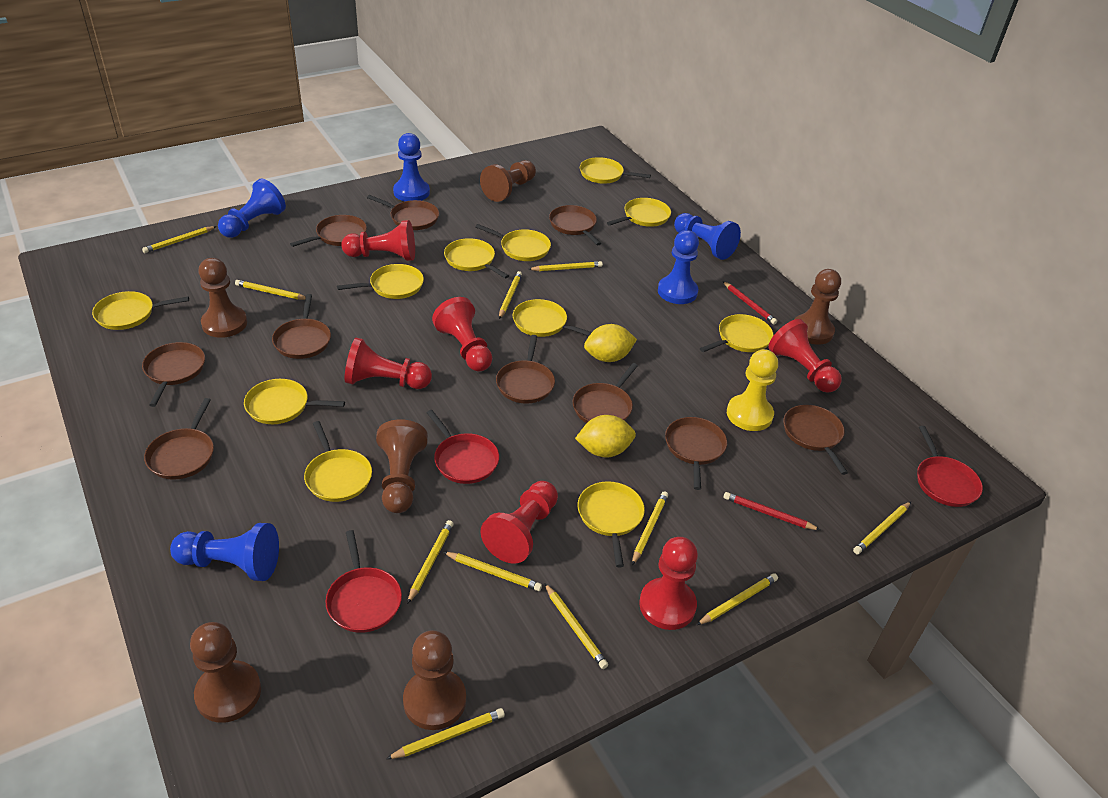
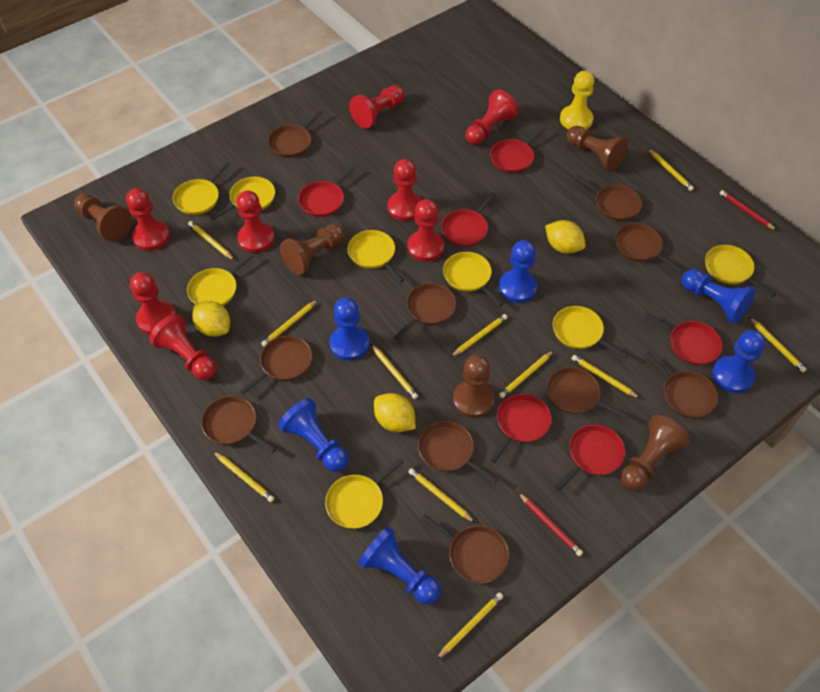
blue pawn: [170,523,279,581] [218,179,286,238] [393,133,430,201] [658,230,699,304] [674,213,741,260] = 5 -> [278,398,349,472] [329,298,369,361] [358,526,441,605] [499,240,537,303] [682,269,755,324] [712,330,766,393] = 6
brown pawn: [190,622,261,723] [198,258,247,338] [376,419,428,513] [403,630,466,730] [480,160,536,202] [794,269,841,345] = 6 -> [74,194,132,242] [280,224,345,275] [453,355,494,418] [566,126,628,171] [621,415,690,491] = 5
red pan: [326,530,402,633] [427,410,499,484] [917,426,983,507] = 3 -> [298,165,356,217] [441,193,496,247] [490,127,546,173] [490,394,551,463] [555,425,625,490] [643,312,723,365] = 6
red pawn: [341,220,415,261] [345,338,432,389] [432,297,492,372] [480,481,558,564] [639,537,698,630] [768,319,842,393] = 6 -> [126,188,170,251] [130,272,176,335] [149,314,216,380] [237,190,274,253] [349,85,405,129] [388,159,422,221] [407,199,444,262] [466,90,518,145] = 8
yellow lemon: [575,415,636,457] [584,324,637,362] = 2 -> [192,301,230,337] [374,393,416,432] [545,220,586,254] = 3
yellow pan: [92,291,189,330] [244,379,345,424] [304,421,372,502] [337,264,424,299] [444,238,509,279] [475,224,551,261] [513,299,592,337] [578,481,645,567] [580,157,651,184] [607,198,671,227] [700,314,774,352] = 11 -> [173,162,229,215] [187,253,255,306] [210,177,275,220] [325,458,404,529] [348,230,404,283] [443,252,504,306] [553,306,629,358] [705,245,776,297] = 8

